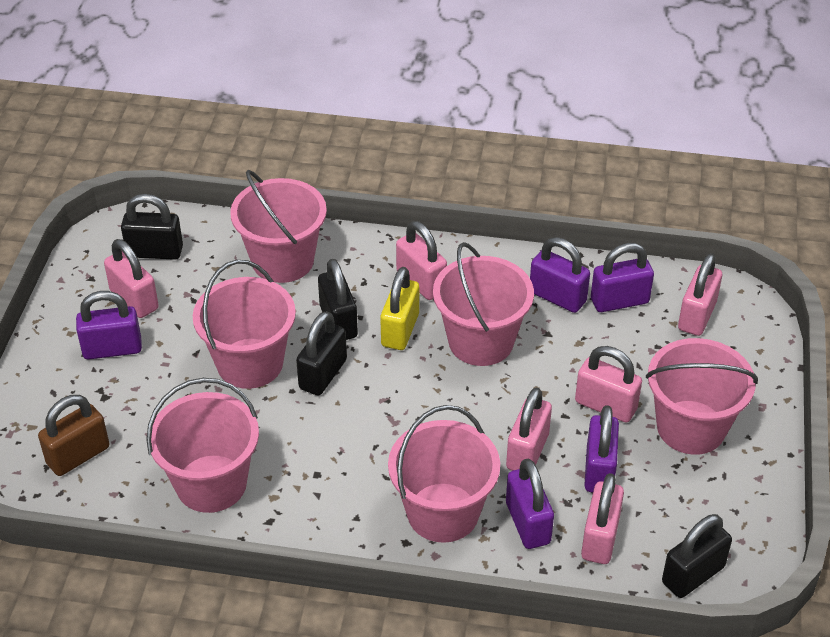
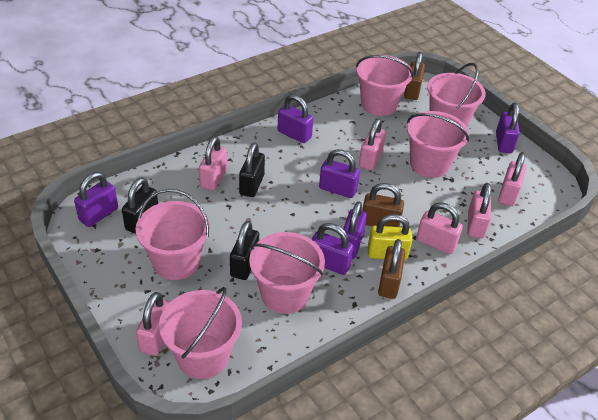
black padlock: [121,194,183,260] [296,311,347,396] [318,259,358,340] [662,514,732,598] = 4 -> [122,177,158,234] [230,221,259,280] [239,142,265,197] = 3
brown padlock: [38,395,110,476] = 1 -> [362,183,404,227] [378,239,405,299] [404,52,425,100] = 3
purple padlock: [76,291,142,359] [506,459,554,549] [530,237,590,313] [584,405,619,493] [591,243,654,312] = 5 -> [74,172,118,227] [277,94,313,143] [311,223,354,275] [319,149,360,198] [343,201,367,259] [496,103,520,153] = 6

